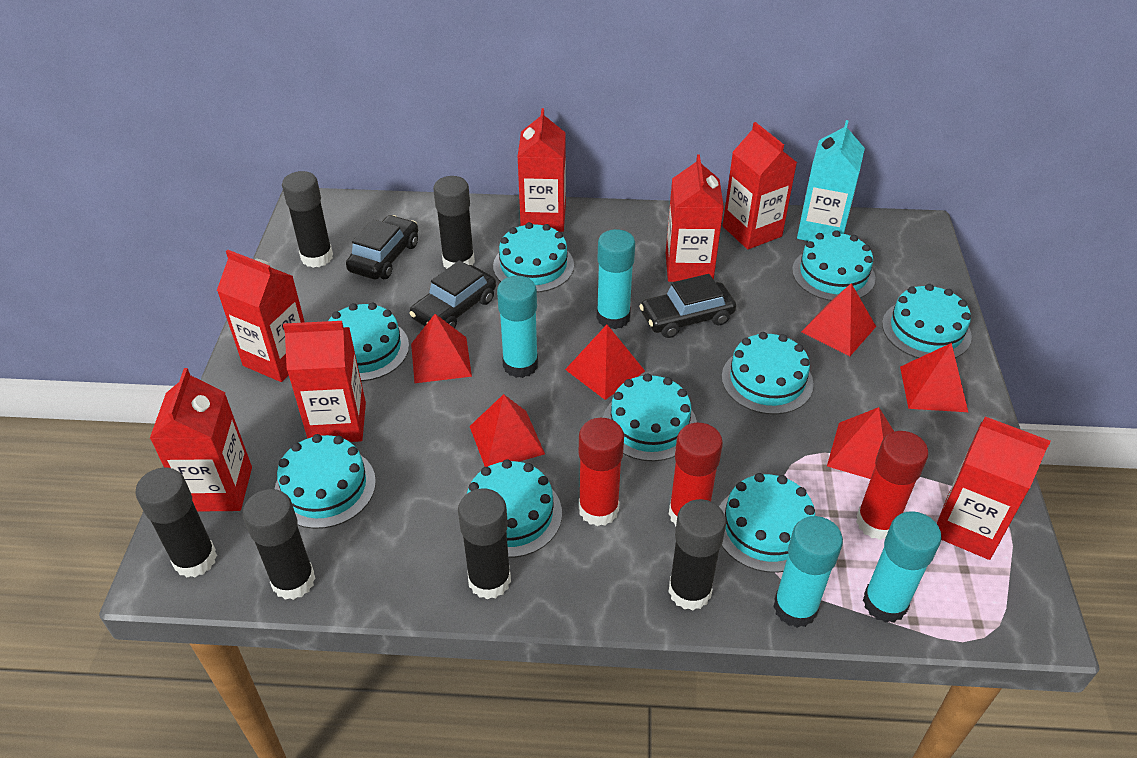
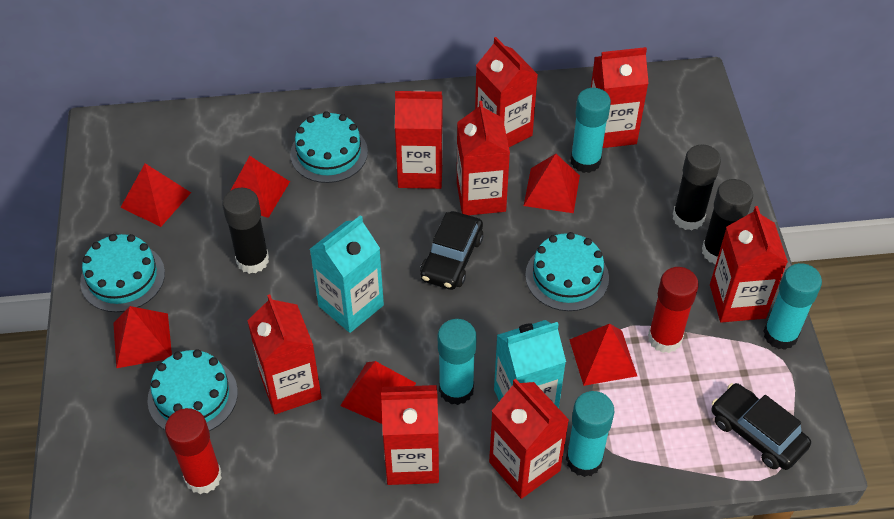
black car: [346,215,418,279] [409,260,496,328] [639,274,736,338] = 3 -> [420,211,483,290] [711,383,811,470] = 2
black glue stick: [135,468,217,578] [243,489,316,600] [282,171,333,268] [433,176,475,269] [458,488,511,599] [668,499,726,611] = 6 -> [222,188,269,274] [673,144,721,231] [702,179,753,265] = 3
red carton: [150,368,252,512] [217,250,305,382] [283,321,366,442] [518,108,566,232] [666,155,724,282] [723,122,797,249] [937,416,1051,560] = 7 -> [247,294,322,414] [381,385,439,485] [395,91,443,189] [457,101,510,215] [475,37,538,147] [489,379,569,499] [591,47,649,148] [710,206,788,323] = 8
red glue stick: [579,418,624,526] [669,423,723,526] [856,431,929,540] = 3 -> [165,408,222,494] [648,267,699,353] = 2
turquoise cake: [275,434,376,529] [328,303,409,381] [467,459,562,558] [493,222,574,292] [603,373,697,461] [719,473,815,573] [722,332,814,415] [792,230,876,301] [882,284,972,358] = 9 -> [80,234,165,312] [147,349,238,431] [290,111,368,183] [525,232,609,311] = 4
turquoise carton: [797,120,865,241] = 1 -> [310,215,384,333] [494,320,566,408] = 2

